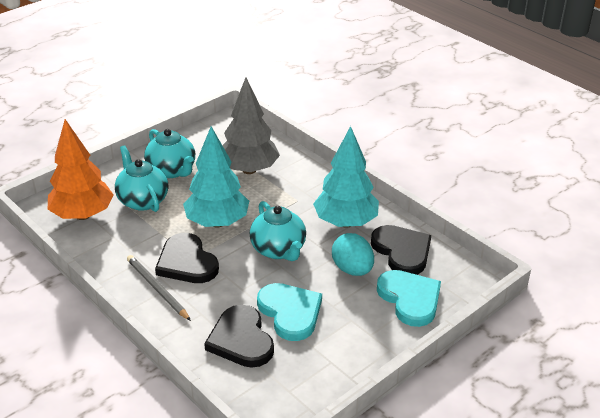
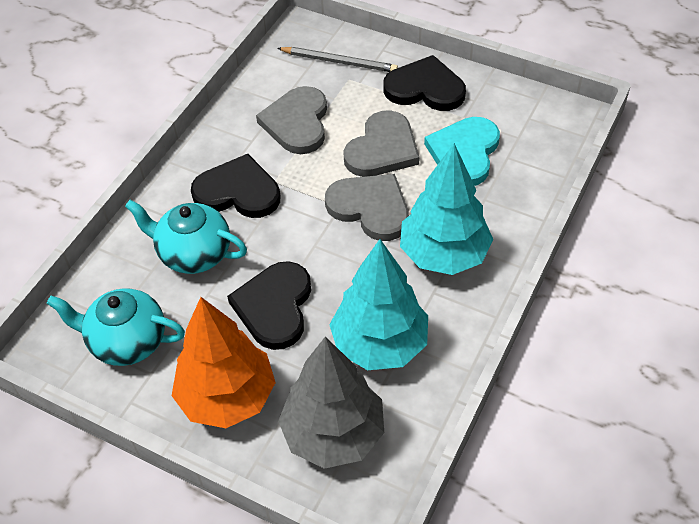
grey heart: none = 0 -> [256,86,327,154] [325,174,409,241] [343,110,420,177] = 3
turquoise egg: [332,233,374,276] = 1 -> none = 0
turquoise heart: [257,283,322,341] [377,270,441,327] = 2 -> [424,117,500,186] = 1
turquoise teapot: [115,145,168,212] [144,129,195,178] [250,201,306,261] = 3 -> [47,288,185,366] [125,200,247,274] = 2

